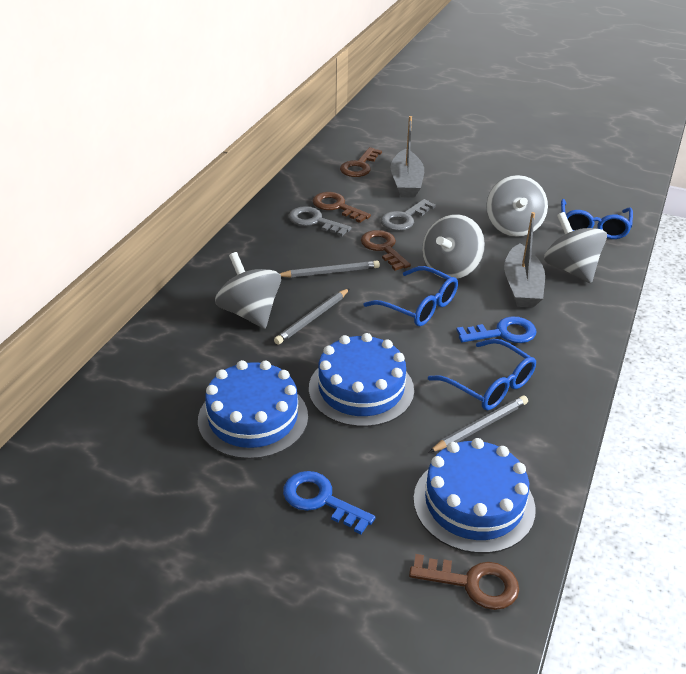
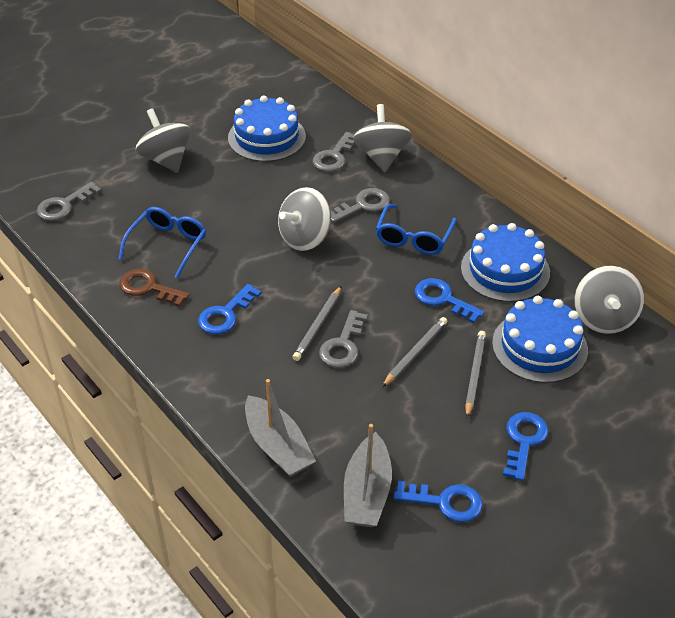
blue glasses: [363,266,458,326] [428,339,536,411] [561,199,633,239] = 3 -> [119,207,206,278] [376,204,457,255] = 2
blue key: [283,471,375,534] [456,316,537,343] = 2 -> [198,284,261,334] [393,481,483,522] [415,278,484,324] [503,412,549,481] = 4
brown key: [313,192,371,223] [340,147,382,177] [361,230,411,271] [409,554,519,610] = 4 -> [119,269,189,307] = 1
grey key: [289,206,352,236] [380,199,436,231] = 2 -> [37,182,101,221] [313,132,355,172] [319,310,368,368] [331,188,390,223] = 4

